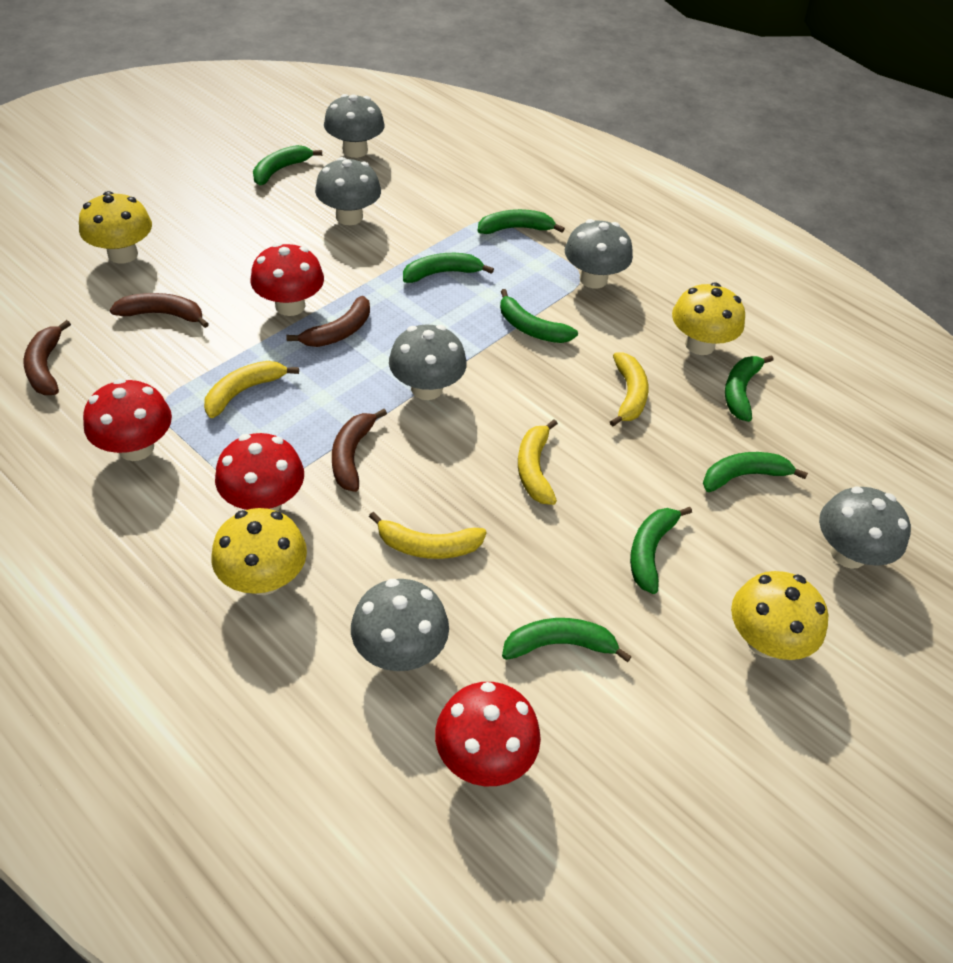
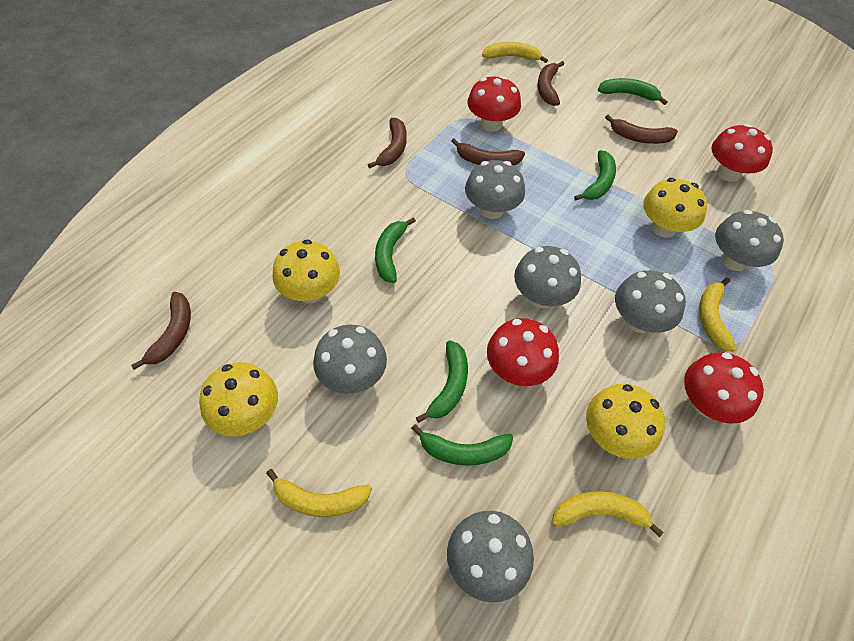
brown banana: [23,320,71,395] [110,293,209,328] [286,296,370,347] [332,409,387,492] = 4 -> [131,292,191,370] [368,118,407,169] [451,138,525,166] [537,61,564,106] [605,115,678,144] = 5
green banana: [253,145,322,185] [403,253,494,283] [478,209,565,234] [500,289,578,343] [502,618,632,663] [630,507,692,594] [703,452,808,492] [725,355,774,422] = 8 -> [375,217,416,283] [411,424,514,466] [416,340,468,423] [574,150,616,200] [598,78,668,105] = 5

